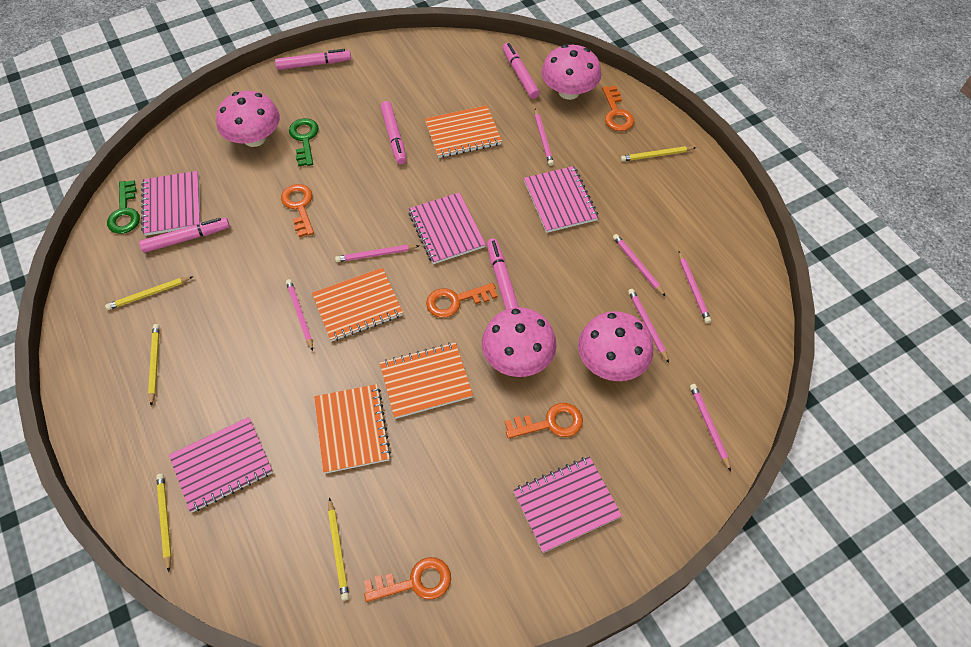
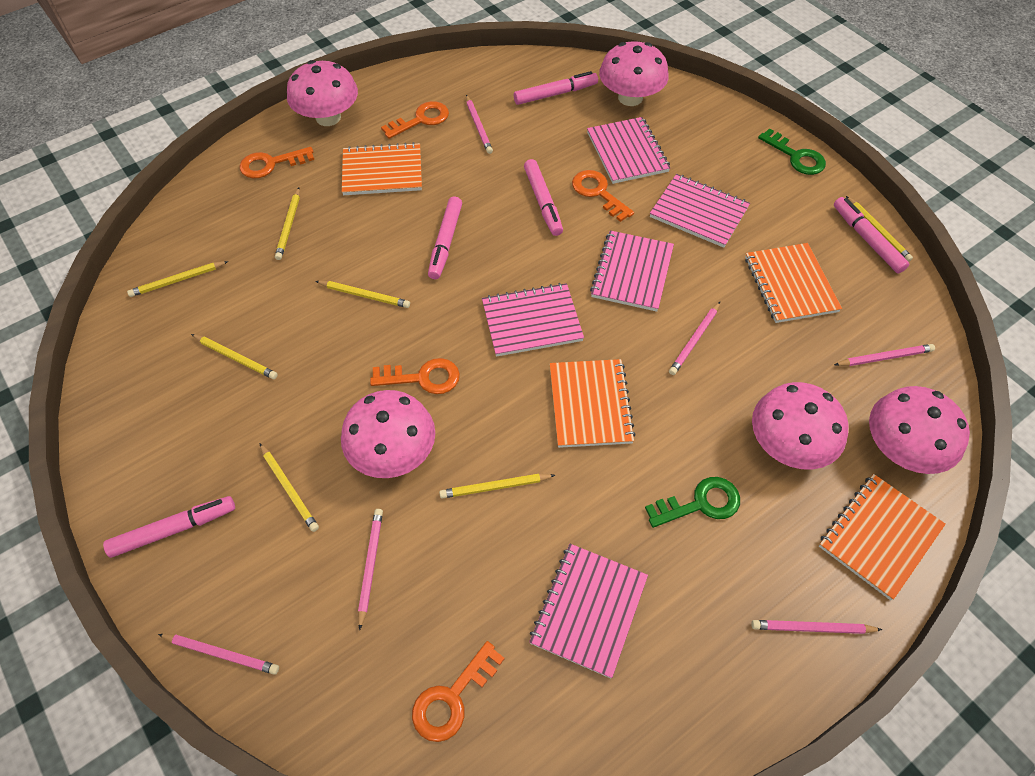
pink mushroom: [216,90,280,147] [482,307,557,377] [541,44,601,100] [578,311,653,381] = 4 -> [287,60,358,126] [341,390,435,478] [599,41,669,106] [752,382,848,470] [869,386,970,474] = 5
pink pencil: [286,279,313,351] [335,245,419,262] [535,109,554,166] [613,234,666,297] [628,289,669,363] [679,251,711,323] [690,384,731,471] = 7 -> [158,634,279,675] [358,509,383,631] [466,95,493,154] [669,302,720,375] [751,620,882,634] [834,344,935,366] = 6
yellow pencil: [105,276,194,310] [148,324,160,406] [156,474,172,572] [328,497,349,601] [621,146,696,161] = 5 -> [127,261,229,297] [191,334,278,379] [259,443,319,532] [275,188,300,260] [315,281,410,308] [439,474,555,499] [846,196,913,262] = 7

